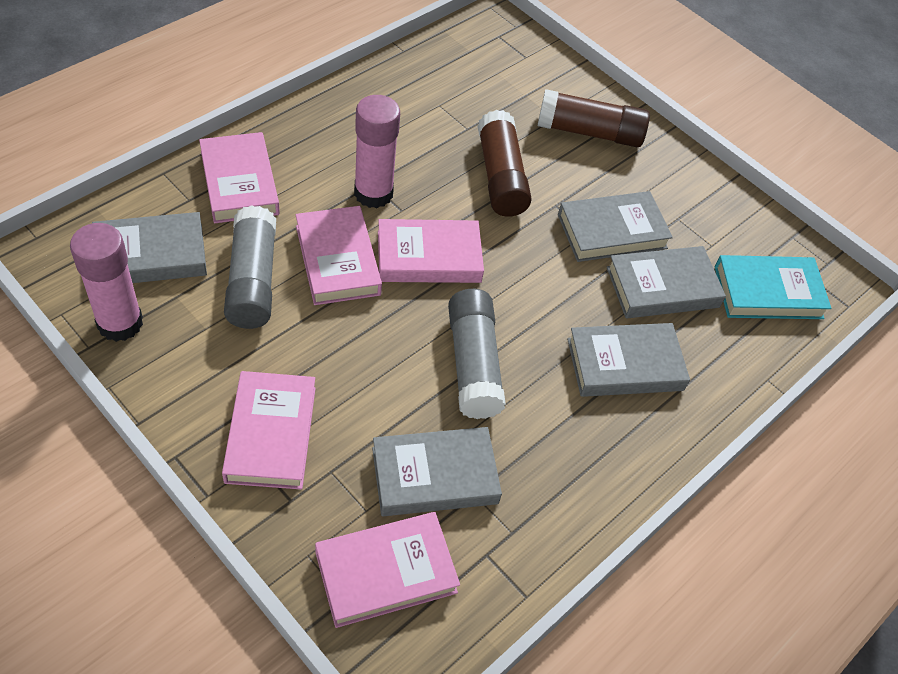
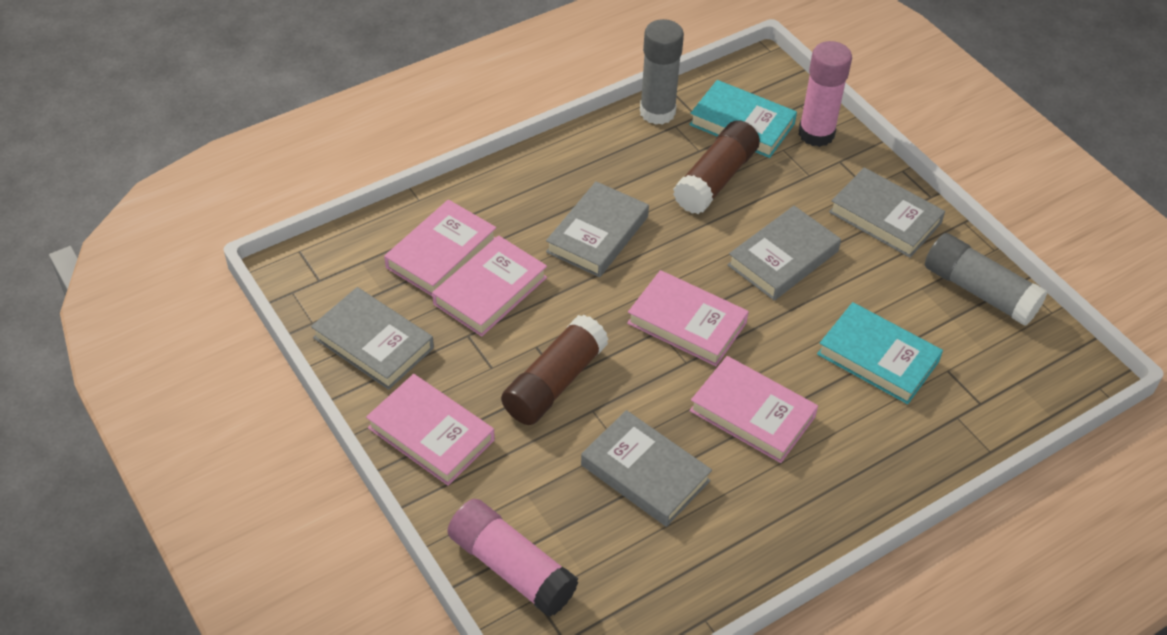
turquoise book: [715,255,831,319] = 1 -> [689,80,797,158] [817,302,943,404] = 2

